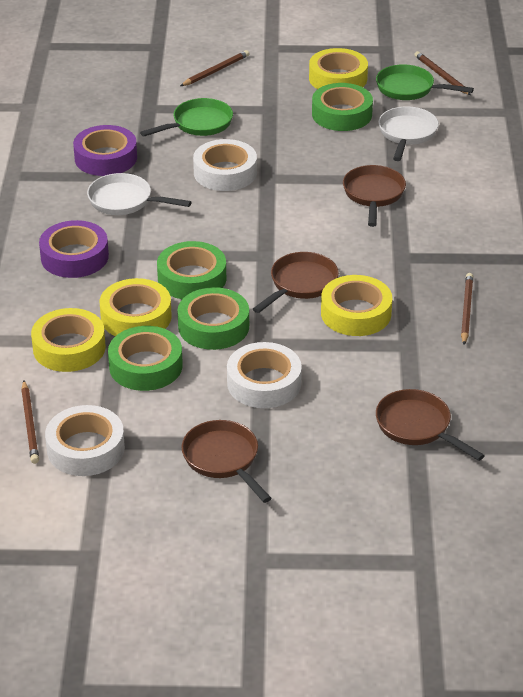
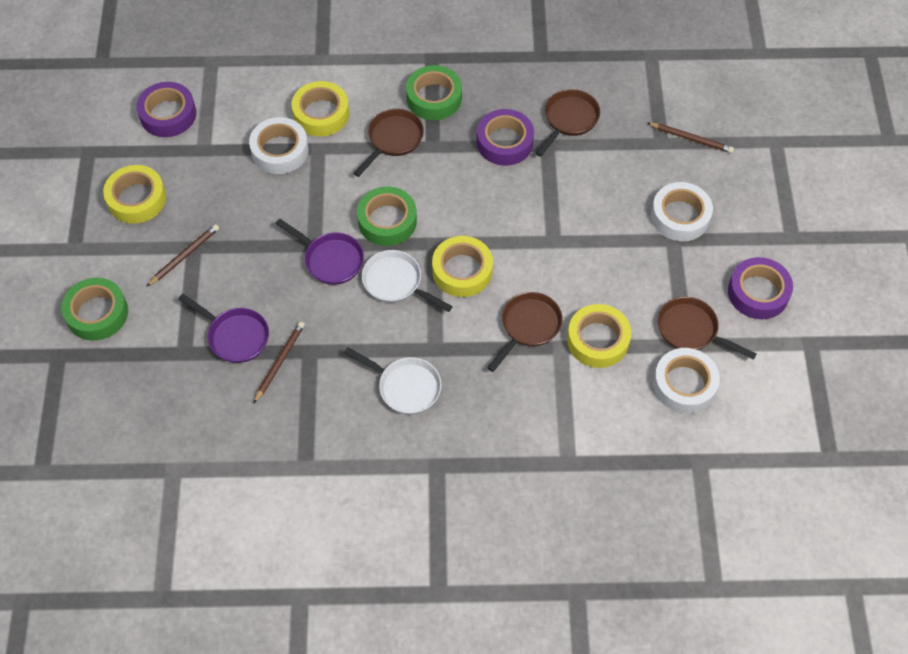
brown pencil: [21,381,39,464] [180,50,249,86] [414,51,471,95] [461,273,473,345] = 4 -> [146,224,219,287] [253,322,305,404] [648,122,734,153] = 3
green pan: [140,98,233,137] [376,64,474,100] = 2 -> none = 0
green tape: [108,326,183,391] [157,241,226,299] [178,287,249,350] [312,83,373,131] = 4 -> [61,278,128,341] [357,187,417,246] [406,65,462,120] = 3
purple pan: none = 0 -> [178,294,269,363] [276,219,364,285] = 2
purple tape: [39,220,109,278] [73,125,137,176] = 2 -> [136,82,196,137] [477,109,534,166] [728,257,793,319] = 3

